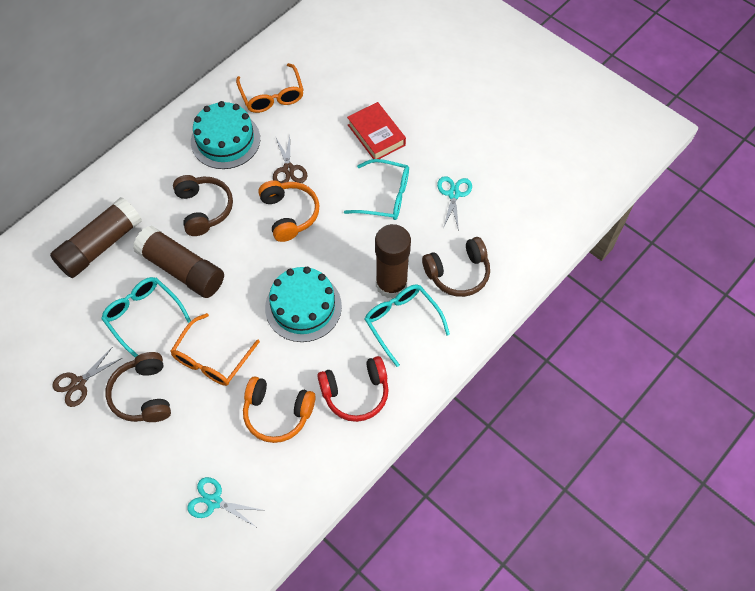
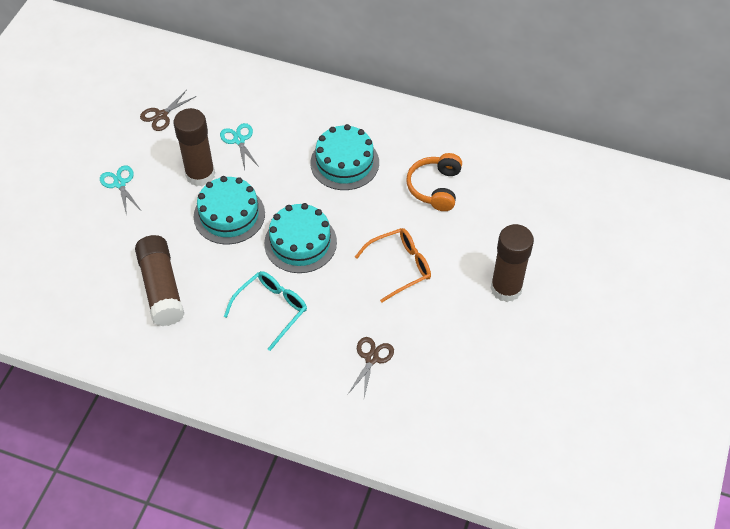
brown headphones: [105,352,171,422] [173,175,233,236] [422,237,490,297] = 3 -> none = 0
orange glasses: [170,313,260,386] [236,63,304,113] = 2 -> [355,228,431,302] = 1
orange headphones: [243,377,315,443] [258,180,320,242] = 2 -> [406,153,462,211] = 1
red book: [347,102,406,159] = 1 -> none = 0
red headphones: [317,356,389,422] = 1 -> none = 0
turquoise cake: [191,101,260,169] [265,267,342,342] = 2 -> [194,176,265,244] [264,203,337,273] [310,124,379,190] = 3
turquoise glasses: [101,277,191,358] [344,159,409,220] [365,284,450,367] = 3 -> [224,271,307,351] = 1

